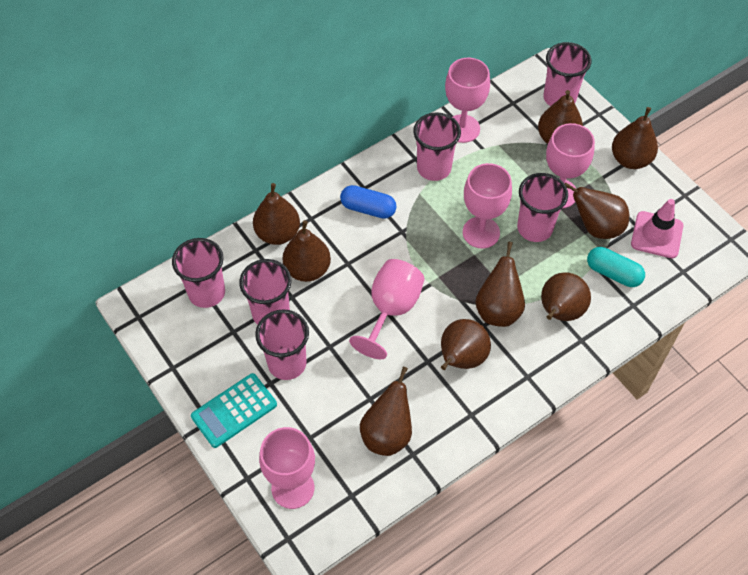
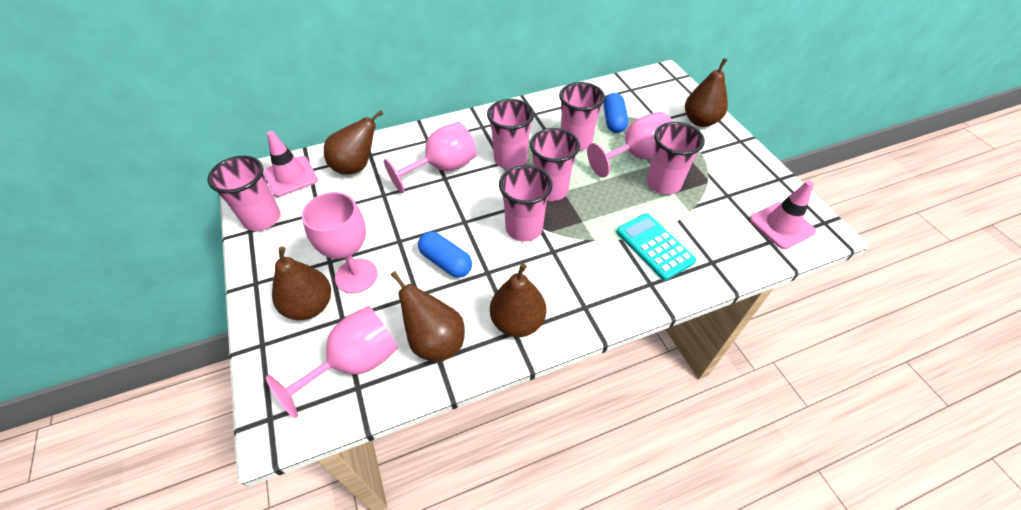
blue capsule: [340,185,397,219] = 1 -> [418,232,472,278] [603,93,628,133] = 2
brown pear: [253,183,300,245] [282,220,331,282] [360,366,412,456] [441,319,491,370] [475,242,525,327] [538,90,583,144] [541,272,591,321] [565,183,629,239] [612,107,658,169] = 9 -> [272,246,331,320] [324,110,383,175] [391,271,465,362] [490,263,546,337] [685,58,728,127] = 5
pink goblet: [259,427,315,509] [349,259,424,359] [445,58,490,143] [463,163,512,248] [546,123,595,209] = 5 -> [266,306,398,418] [302,192,378,294] [384,122,477,193] [587,112,673,178] = 4
pink traffic cone: [631,199,683,258] = 1 -> [264,131,318,197] [750,181,816,249] = 2
turquoise capsule: [587,247,645,287] = 1 -> none = 0

